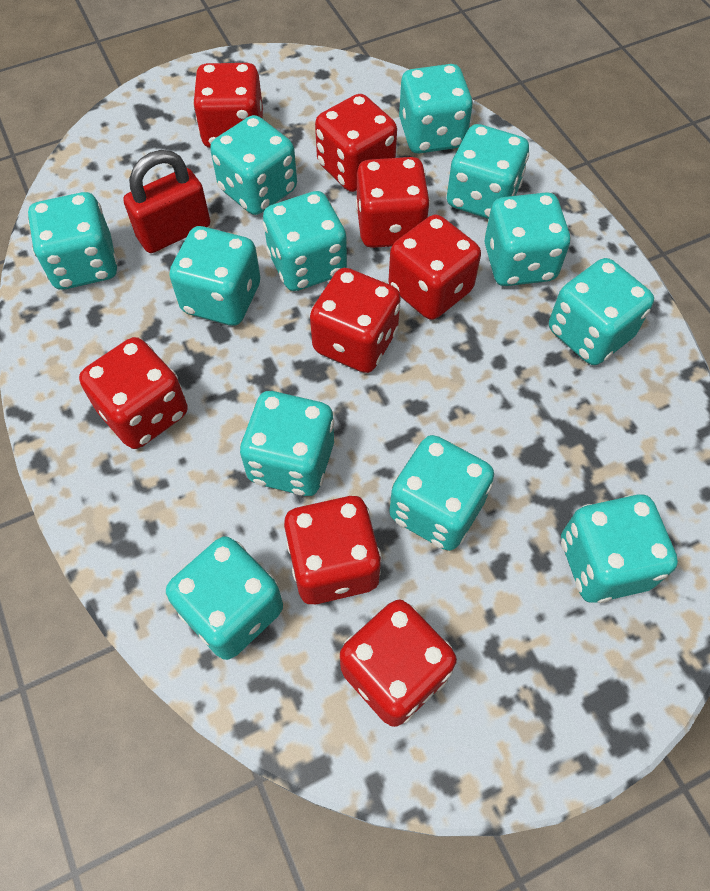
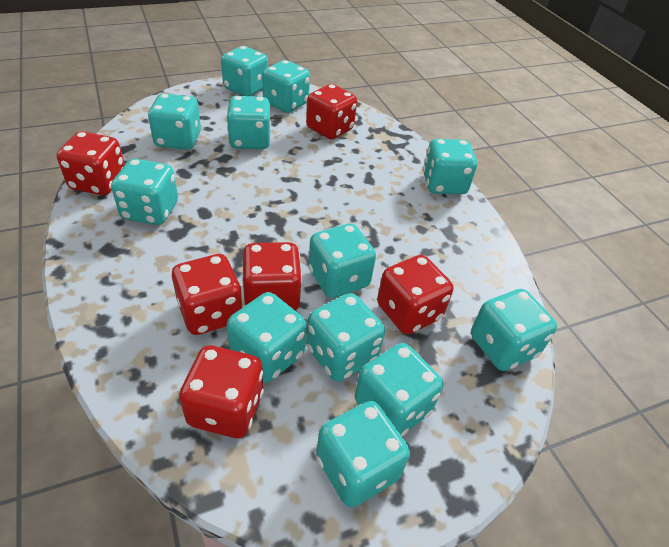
red dice: [79,337,188,449] [193,63,263,148] [284,496,382,604] [310,268,401,373] [315,94,397,192] [340,599,457,727] [356,157,430,248] [388,215,481,320] = 8 -> [57,131,125,195] [172,254,243,335] [179,345,264,438] [242,242,302,311] [306,84,357,140] [377,255,453,334] = 6
red padlock: [123,150,210,253] = 1 -> none = 0

